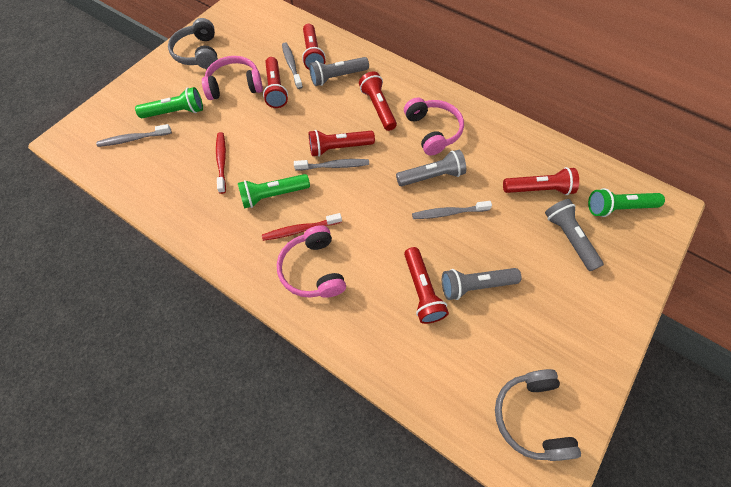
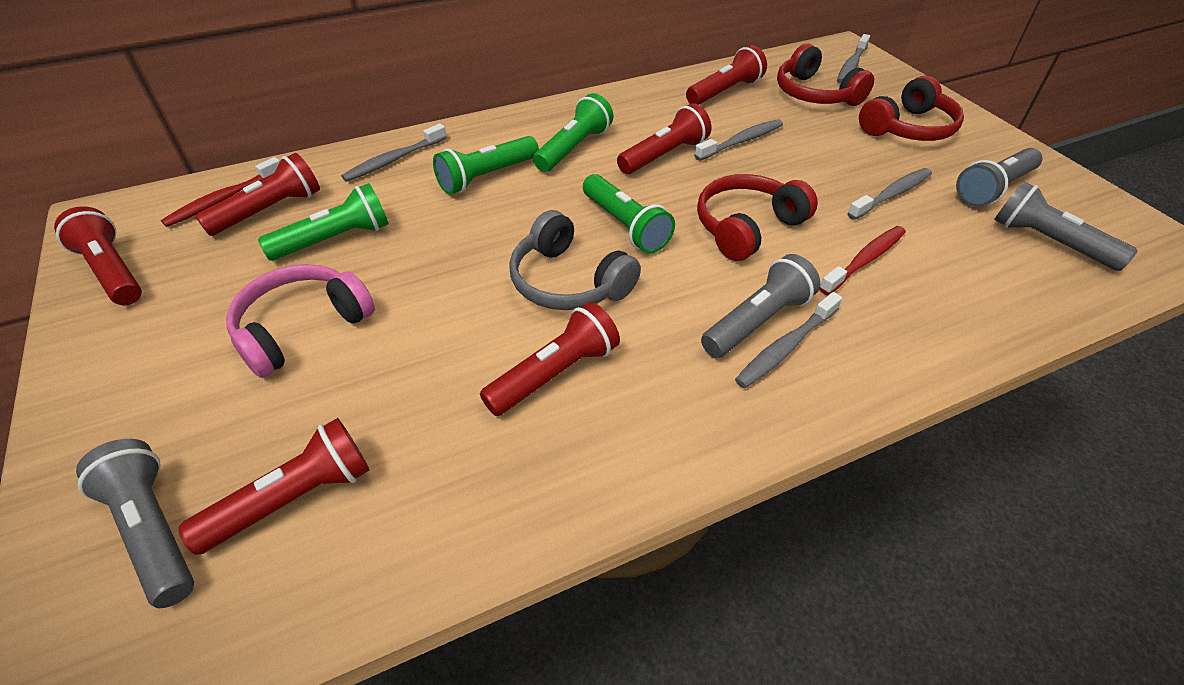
green flashlight: [135,87,203,118] [238,174,310,208] [588,188,665,217] = 3 -> [258,183,389,261] [433,136,539,195] [533,93,614,172] [583,174,675,253] = 4
grey headphones: [168,18,218,69] [495,369,581,461] = 2 -> [509,210,641,310] = 1
grey toothbrush: [96,124,172,147] [282,43,303,89] [294,159,369,171] [412,201,492,219] = 4 -> [341,124,447,182] [694,119,783,161] [735,292,842,388] [837,34,870,84] [847,168,932,220] = 5
pink headphones: [202,56,263,100] [277,225,346,298] [404,97,464,156] = 3 -> [226,264,375,378] = 1
red headphones: none = 0 -> [697,174,818,261] [777,44,874,106] [859,76,964,141] = 3

